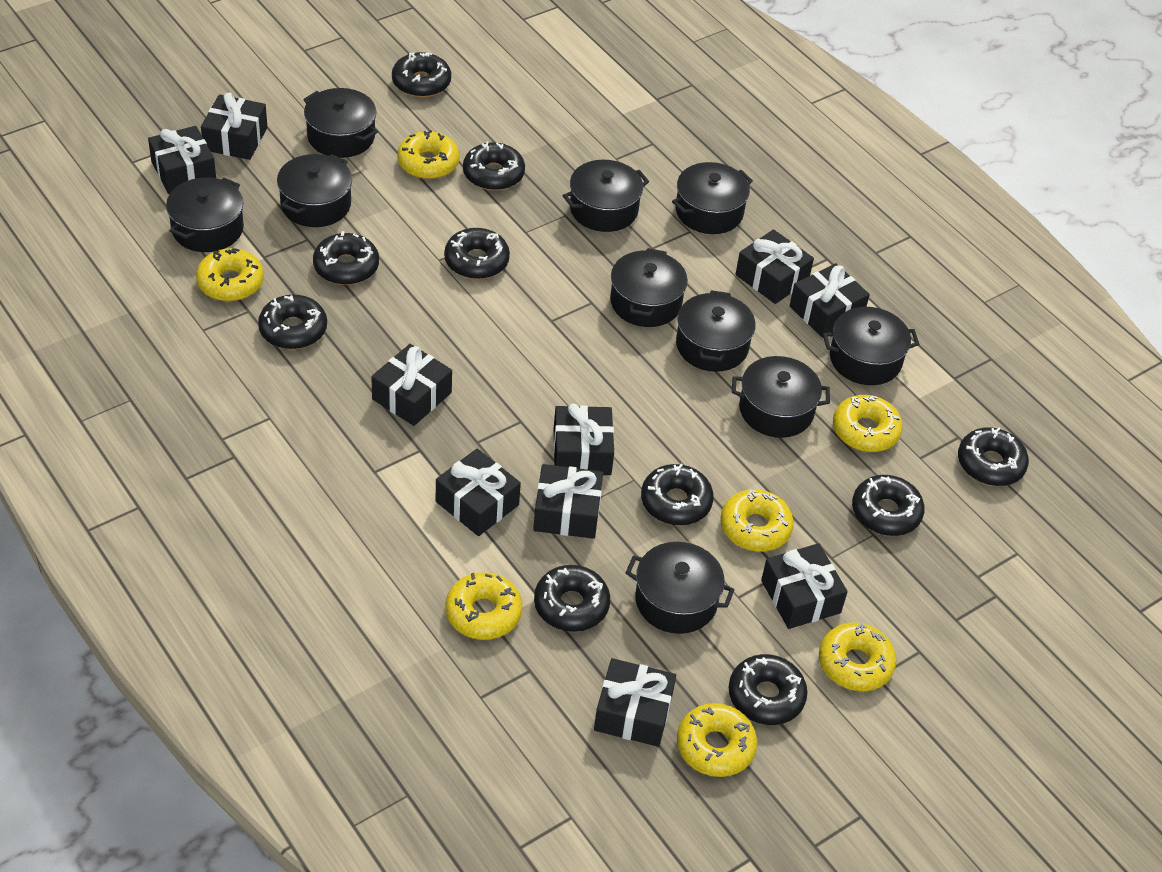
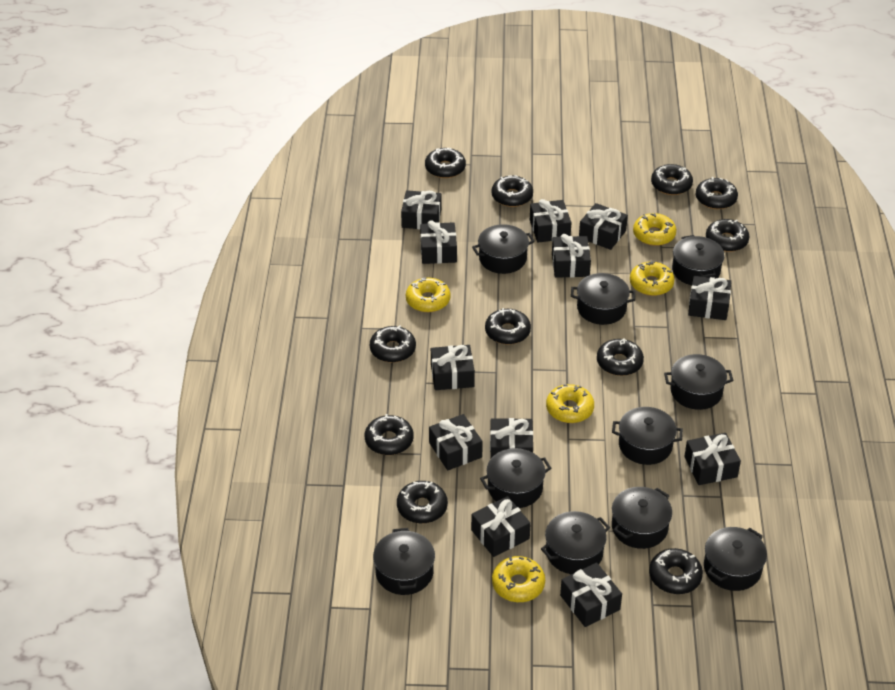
black donut: [258,295,327,349] [313,231,379,285] [392,52,451,97] [444,228,510,279] [463,141,525,191] [534,565,610,632] [641,464,714,525] [729,654,808,725] [852,475,925,536] [958,427,1029,486] = 10 -> [365,414,413,455] [370,326,416,363] [397,481,448,524] [425,148,466,178] [485,308,531,345] [491,175,533,207] [597,338,644,376] [649,548,703,594] [651,164,693,195] [696,177,738,209] [706,219,749,252] = 11
black gift: [148,126,216,194] [201,92,267,160] [371,344,452,426] [436,449,521,536] [533,464,603,539] [553,404,614,475] [594,658,676,747] [735,229,814,304] [761,543,848,629] [789,263,870,338] = 10 -> [401,190,441,229] [420,220,457,264] [429,414,483,470] [431,345,475,390] [471,496,531,557] [490,418,533,459] [530,199,572,243] [552,234,591,278] [560,562,622,627] [579,203,628,250] [684,433,741,485] [688,276,731,320] = 12
yellow donut: [196,248,264,301] [397,130,460,179] [445,572,522,640] [677,703,757,777] [720,489,794,552] [819,622,896,691] [833,395,903,452] = 7 -> [406,278,451,312] [492,556,545,602] [546,384,594,423] [630,261,675,296] [633,213,676,246] = 5

